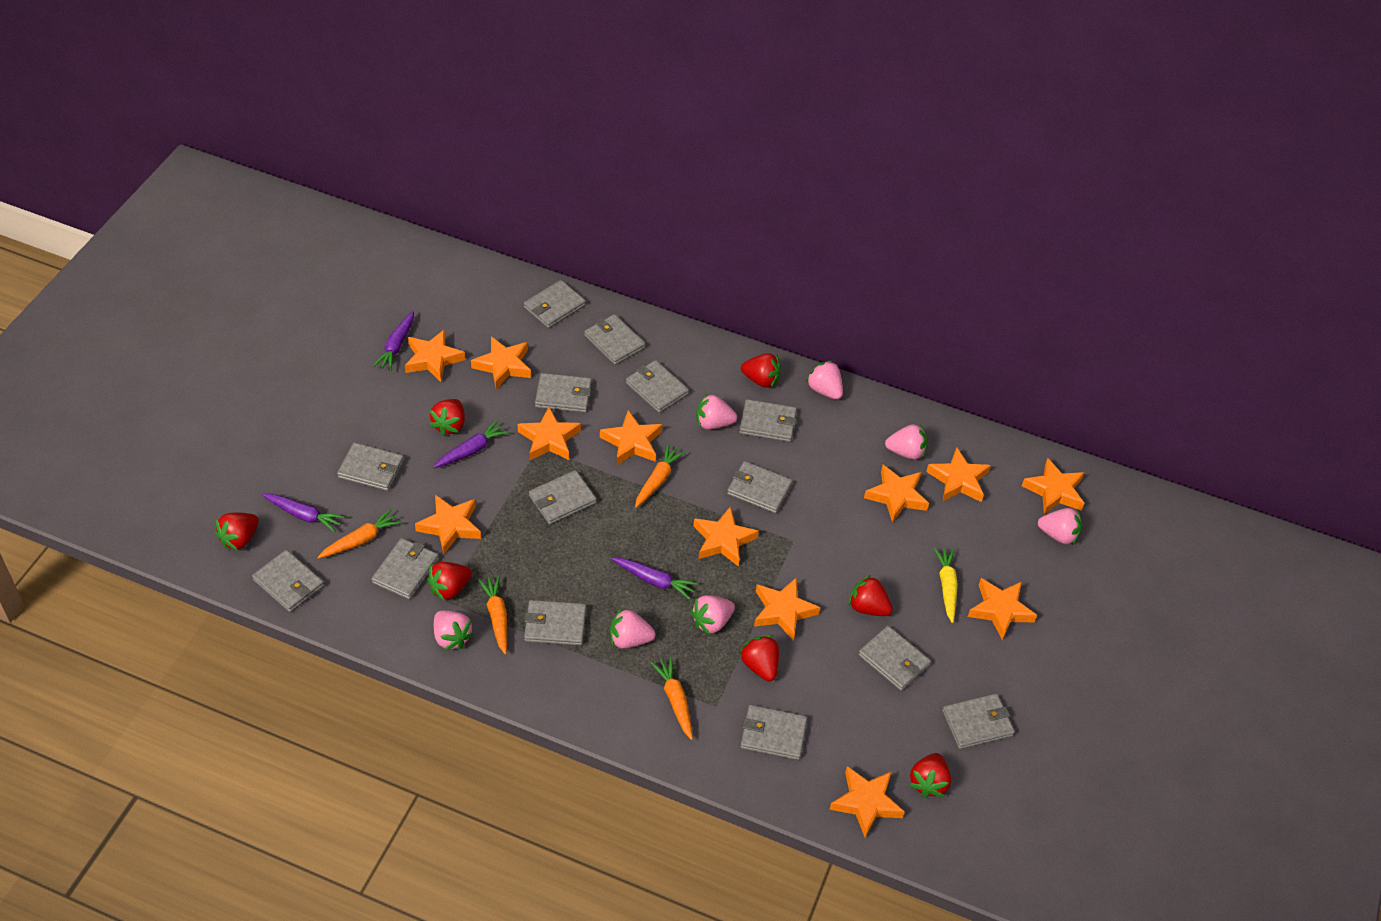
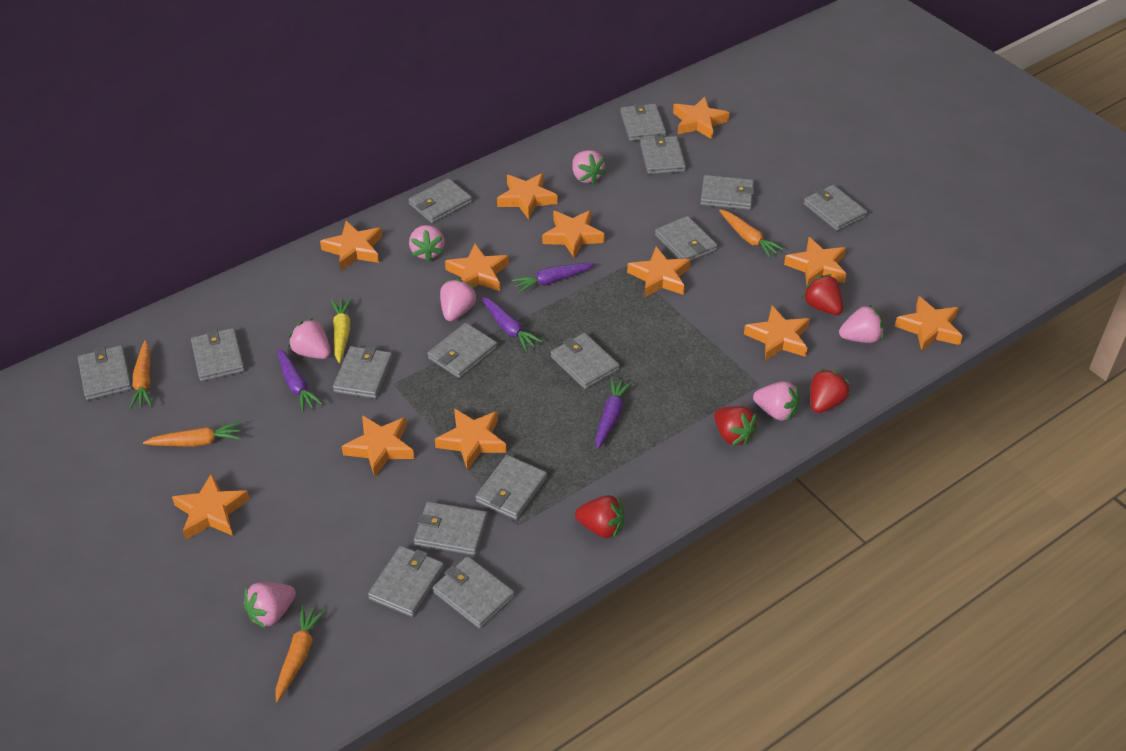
grey wallet: [252,550,324,612] [337,442,404,491] [371,538,439,600] [524,280,586,328] [524,600,586,646] [529,470,597,525] [535,373,592,413] [584,314,645,365] [626,360,689,413] [727,461,793,514] [739,399,797,442] [740,705,808,760] [858,626,931,691] [942,694,1015,749] = 14 -> [78,345,132,401] [191,328,245,382] [333,346,393,399] [368,546,444,617] [409,178,472,223] [414,502,488,556] [427,323,497,378] [433,556,515,629] [475,455,547,520] [551,333,620,389] [620,103,666,141] [640,135,686,174] [655,216,718,261] [700,175,755,210] [804,185,867,231] = 15
red strawberry: [215,513,259,551] [427,562,472,601] [429,399,465,436] [739,635,779,681] [741,353,781,388] [848,575,893,616] [909,753,951,798] = 7 -> [575,495,624,538] [714,406,758,446] [802,274,843,315] [810,369,850,413] = 4

